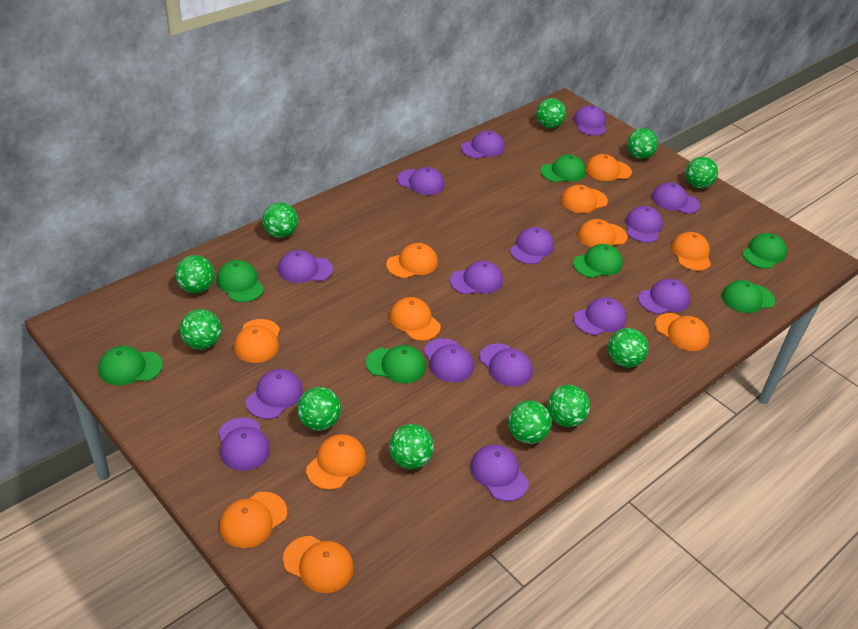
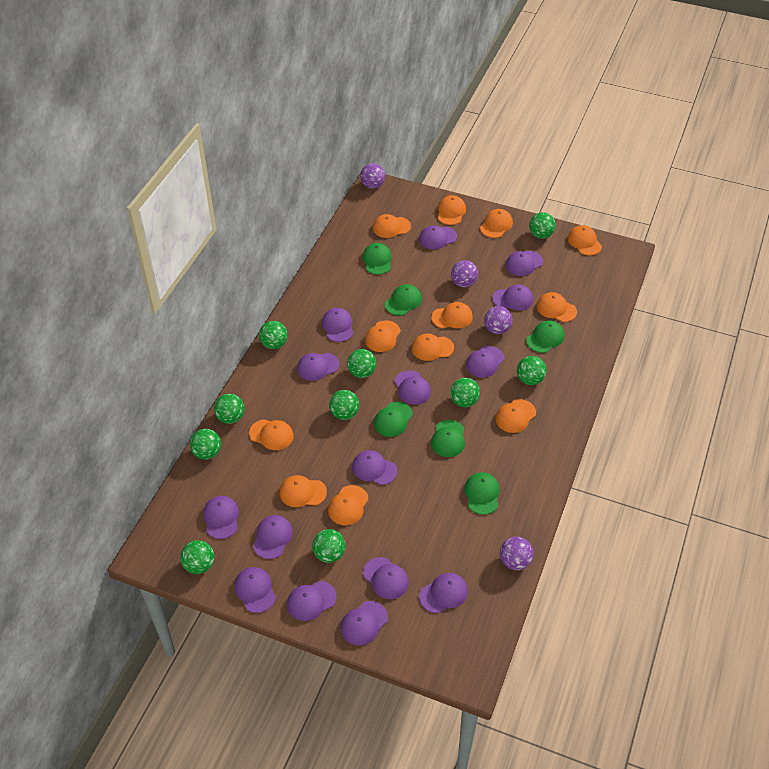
green ball: [175,255,215,293] [180,309,221,350] [262,202,298,238] [297,387,341,431] [389,424,434,469] [508,400,552,444] [536,98,566,128] [547,385,590,427] [608,328,648,368] [627,128,658,159] [685,157,718,189] = 11 -> [180,540,214,574] [190,429,221,460] [214,394,244,424] [259,321,288,349] [312,529,346,563] [329,390,359,420] [347,349,376,378] [450,378,480,407] [517,356,546,385] [529,212,556,239] = 10
green cap: [98,346,163,385] [216,260,264,302] [366,345,426,383] [540,154,586,182] [573,244,623,278] [722,280,775,313] [742,233,787,269] = 7 -> [363,243,392,274] [374,402,413,437] [385,284,422,316] [431,420,465,457] [464,472,499,515] [526,320,564,353] = 6
orange cap: [220,492,287,548] [234,319,280,363] [283,536,354,593] [306,434,366,490] [386,243,438,278] [390,297,441,341] [561,185,608,213] [578,219,627,248] [586,154,632,181] [655,313,710,351] [671,232,711,271] = 11 -> [249,419,294,450] [280,475,327,507] [328,485,369,525] [365,320,401,352] [373,214,411,238] [412,333,454,361] [431,302,473,328] [438,195,466,225] [480,209,513,238] [496,399,536,433] [537,292,577,322] [568,225,602,255] = 12
purple ball: none = 0 -> [360,163,385,189] [451,260,478,288] [484,306,512,334] [500,536,534,570] = 4

